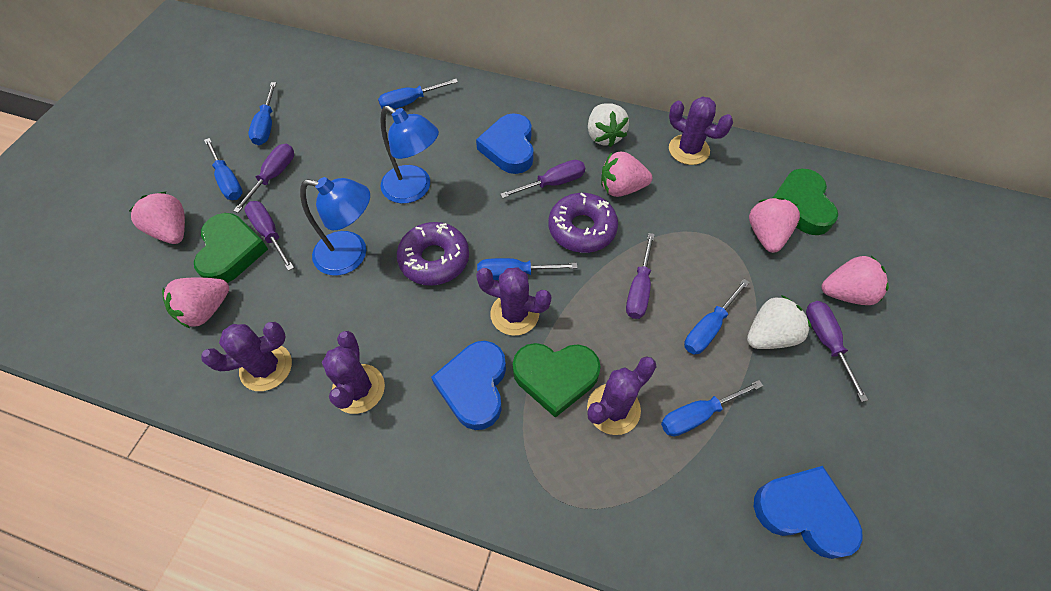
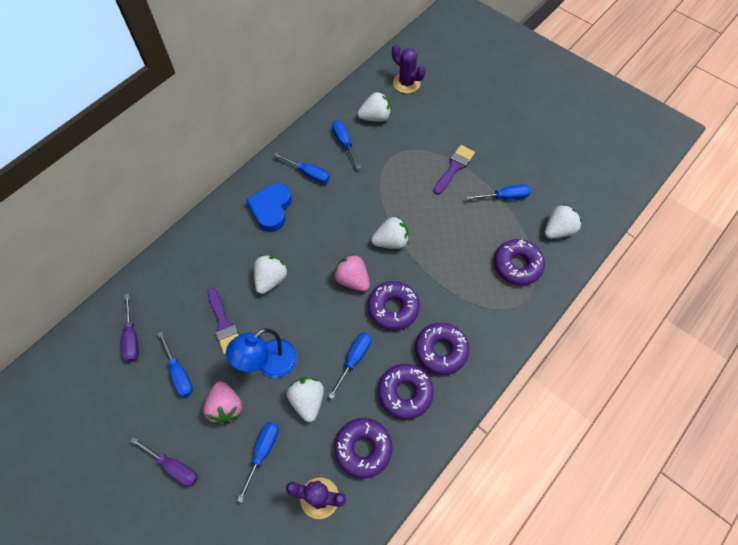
blue heart: [431,341,506,430] [476,113,534,174] [753,466,863,559] = 3 -> [246,183,292,232] = 1
blue lamp: [300,177,370,276] [380,106,439,204] = 2 -> [226,328,297,378] = 1
green heart: [194,213,268,283] [513,343,601,418] [773,169,838,235] = 3 -> none = 0
pink strawberry: [129,192,185,244] [162,278,229,328] [601,151,652,197] [749,198,800,253] [822,256,889,305] = 5 -> [203,381,242,424] [333,254,370,291] = 2
purple brush: none = 0 -> [207,288,239,354] [434,145,475,195] = 2
purple cactus: [201,322,292,391] [322,331,385,414] [476,267,552,336] [587,356,657,435] [669,97,733,165] = 5 -> [286,478,346,519] [392,44,425,93] = 2
purple donut: [397,222,469,286] [548,193,618,253] = 2 -> [334,418,393,478] [368,281,420,330] [378,364,434,419] [415,322,469,375] [494,239,545,285] = 5
purple screwdriver: [233,144,294,213] [244,201,294,271] [500,160,585,198] [626,233,655,319] [806,301,868,402] = 5 -> [121,294,139,362] [130,437,198,486] = 2
white strawberry: [588,103,629,147] [747,295,811,349] = 2 -> [254,255,288,294] [287,377,324,422] [357,92,391,122] [371,216,409,249] [544,204,582,239] = 5

